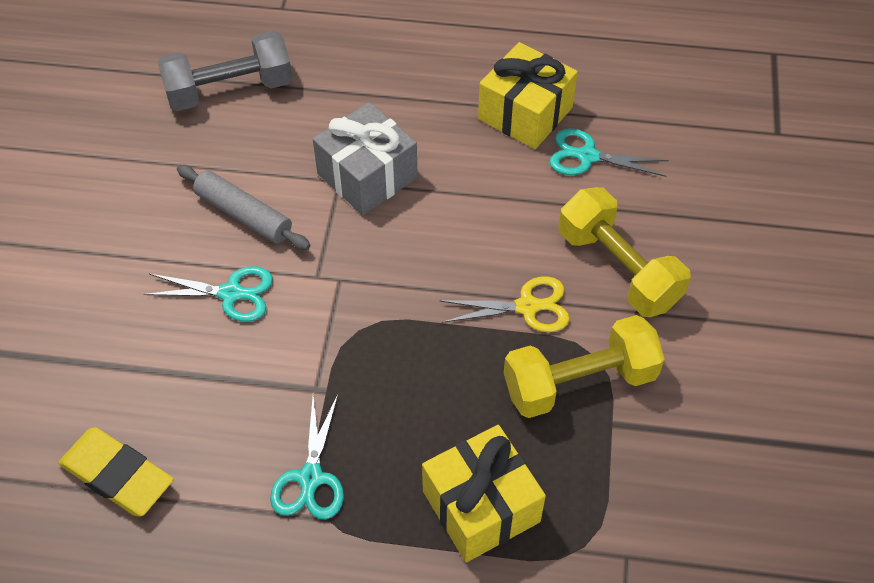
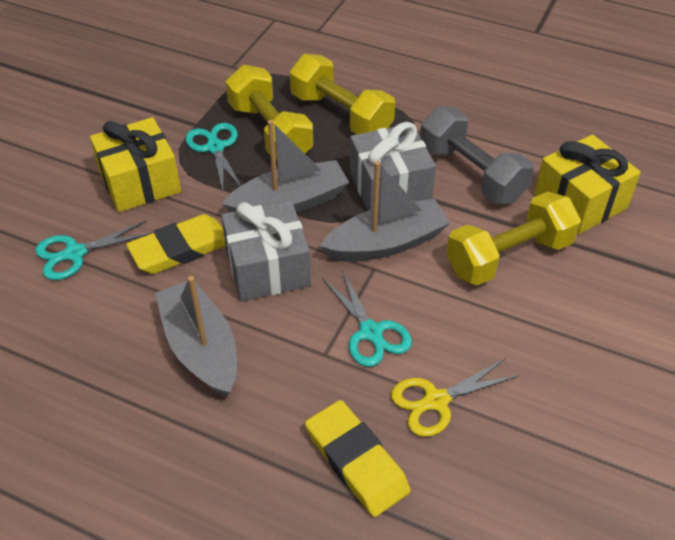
grey boat: none = 0 -> [155,276,237,397] [222,120,349,213] [320,161,450,262] = 3
grey gift: [313,102,418,215] = 1 -> [221,200,311,301] [350,122,436,210] = 2
grey rolling pin: [177,165,310,250] = 1 -> none = 0
yellow dumbbell: [504,315,665,418] [558,187,691,317] = 2 -> [226,65,313,160] [290,54,395,134] [446,192,581,285] = 3
yellow eraser: [58,427,174,516] = 1 -> [126,214,226,274] [305,400,411,517] = 2

